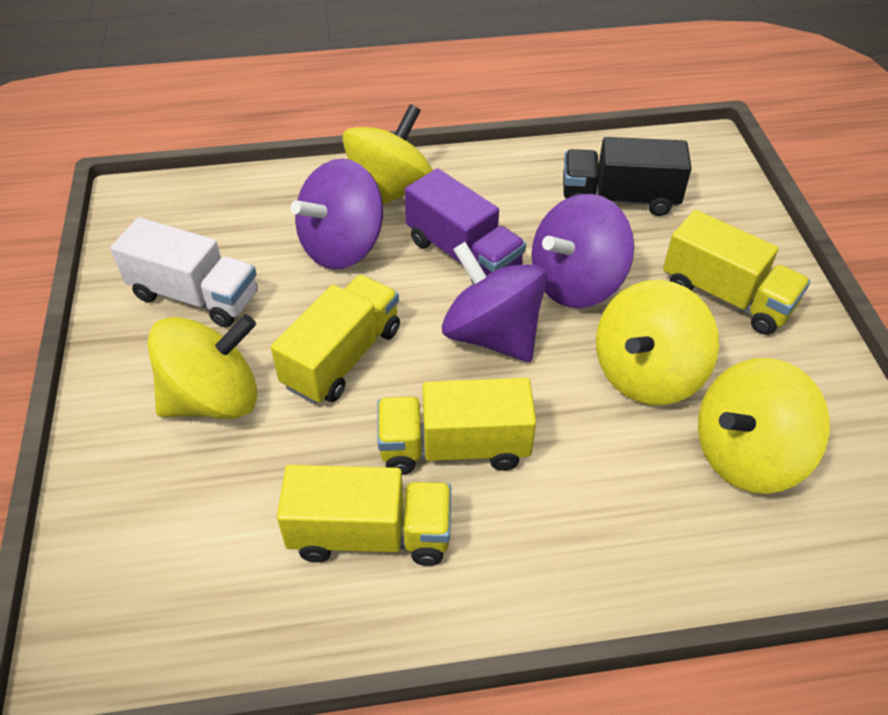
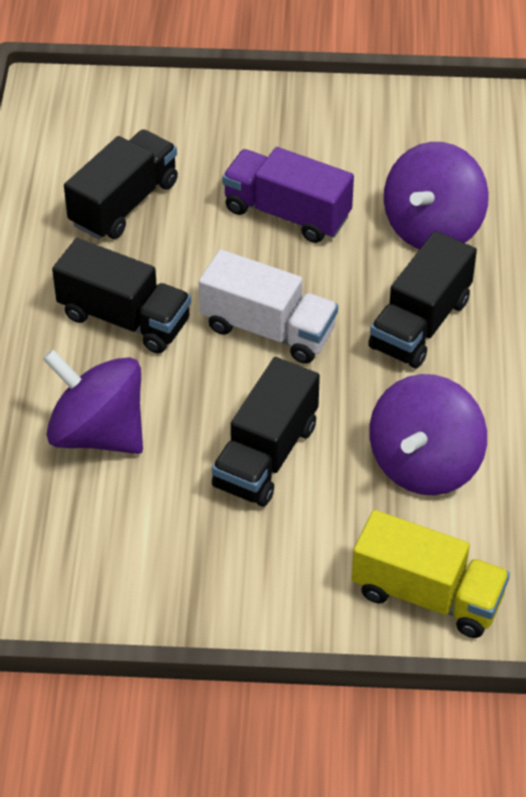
black truck: [563,137,692,216] = 1 -> [52,238,191,354] [64,130,178,239] [212,357,320,507] [368,231,477,369] = 4
yellow spinning top: [148,314,258,419] [342,104,433,205] [596,280,719,405] [698,358,830,494] = 4 -> none = 0
yellow truck: [271,275,400,404] [277,465,451,566] [377,378,536,475] [663,210,810,335] = 4 -> [352,510,510,638] = 1

